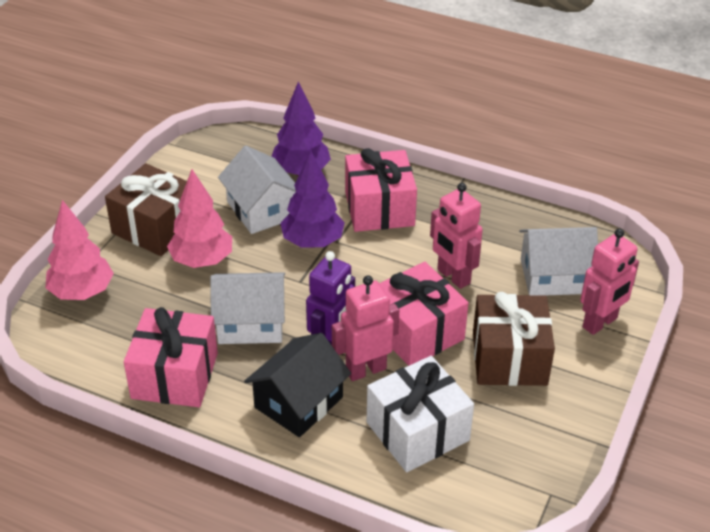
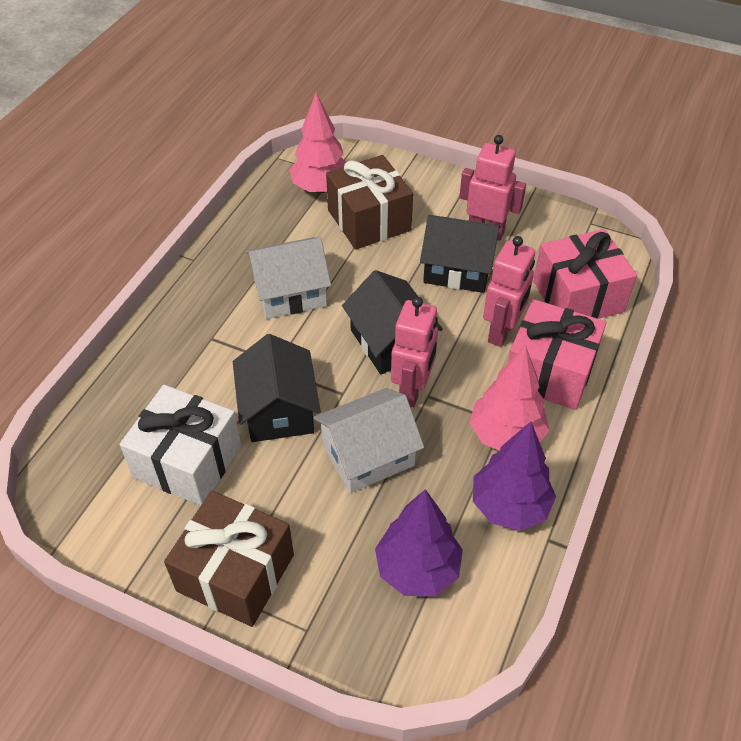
black house: [244,333,351,437] = 1 -> [233,334,321,442] [342,270,443,374] [420,215,500,293] = 3
pink gift: [124,307,218,407] [345,148,417,232] [380,262,468,366] = 3 -> [508,299,606,410] [533,229,637,319] = 2
purple robot: [306,251,355,345] = 1 -> none = 0
white house: [210,272,285,344] [218,146,296,234] [519,227,598,296] = 3 -> [246,237,331,319] [313,388,424,493] = 2

